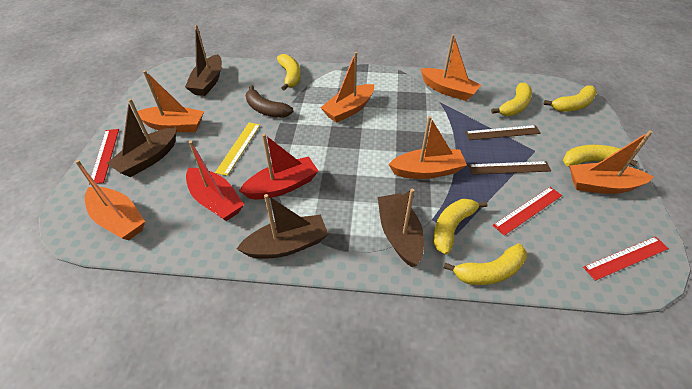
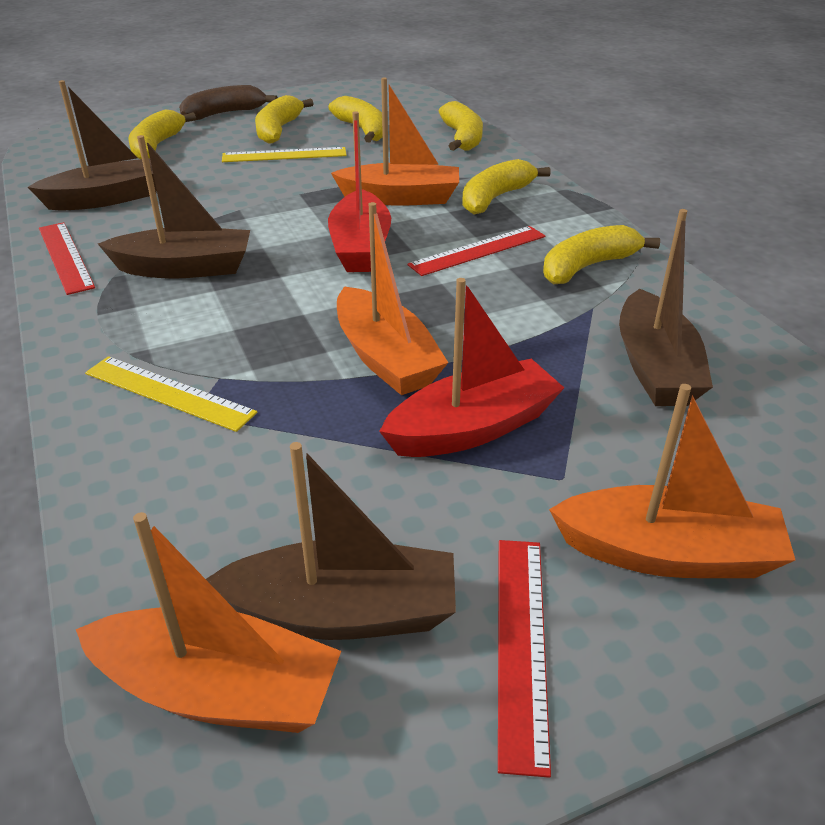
brown ruler: [465,125,541,140] [468,161,551,175] = 2 -> none = 0
orange boat: [75,160,145,240] [134,70,204,132] [320,52,374,123] [388,116,467,179] [421,34,481,101] [569,130,654,194] = 6 -> [76,512,341,733] [331,78,459,206] [337,202,449,395] [549,384,795,578] = 4
yellow ruler: [215,122,260,176] = 1 -> [85,356,257,432] [222,147,347,162] = 2

